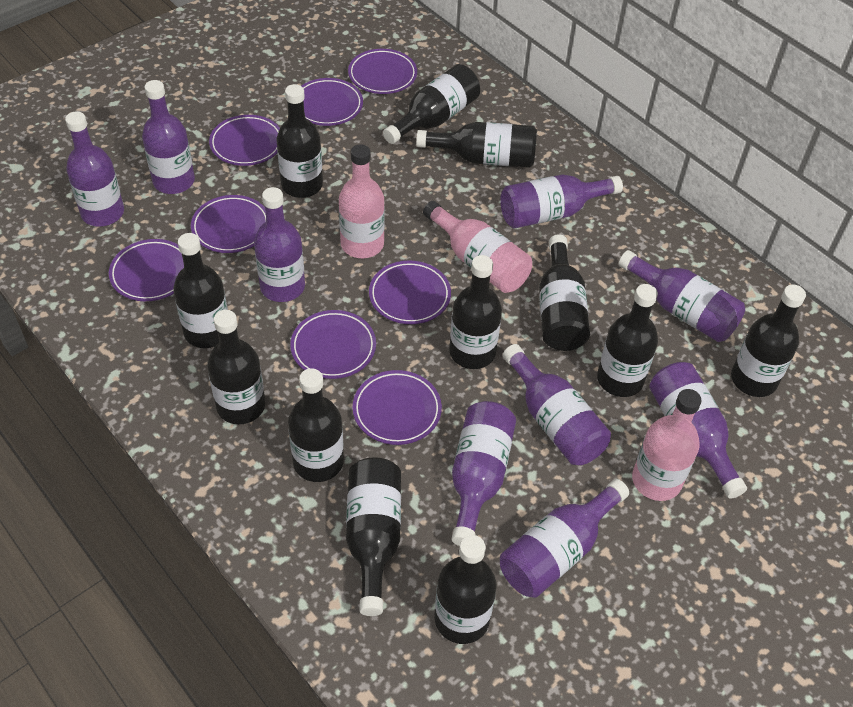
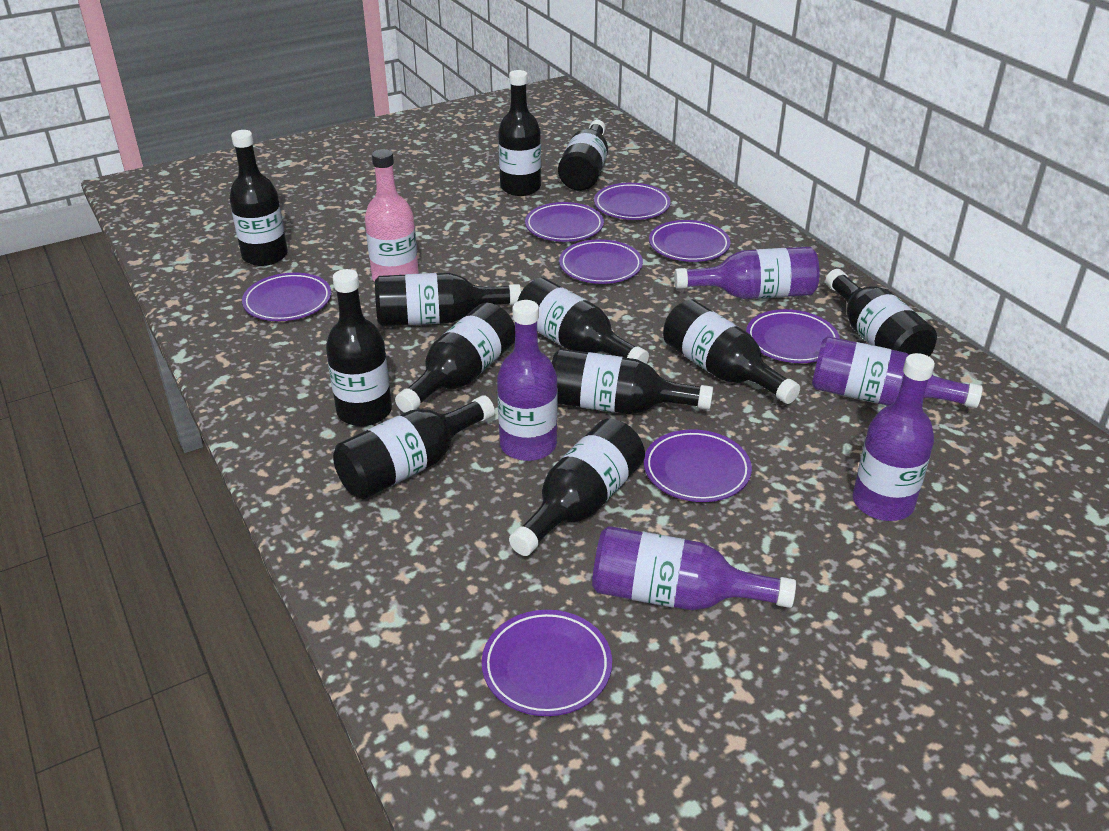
pink bottle: [339,144,385,258] [423,201,532,293] [632,389,702,501] = 3 -> [365,149,419,282] = 1
purple bottle: [65,112,124,227] [142,80,195,194] [254,187,305,302] [452,401,516,546] [500,174,623,229] [500,479,629,598] [503,344,611,465] [619,250,745,342] [649,362,747,499] = 9 -> [497,300,558,461] [592,526,796,610] [674,247,820,299] [812,336,983,408] [853,353,935,521] = 5

